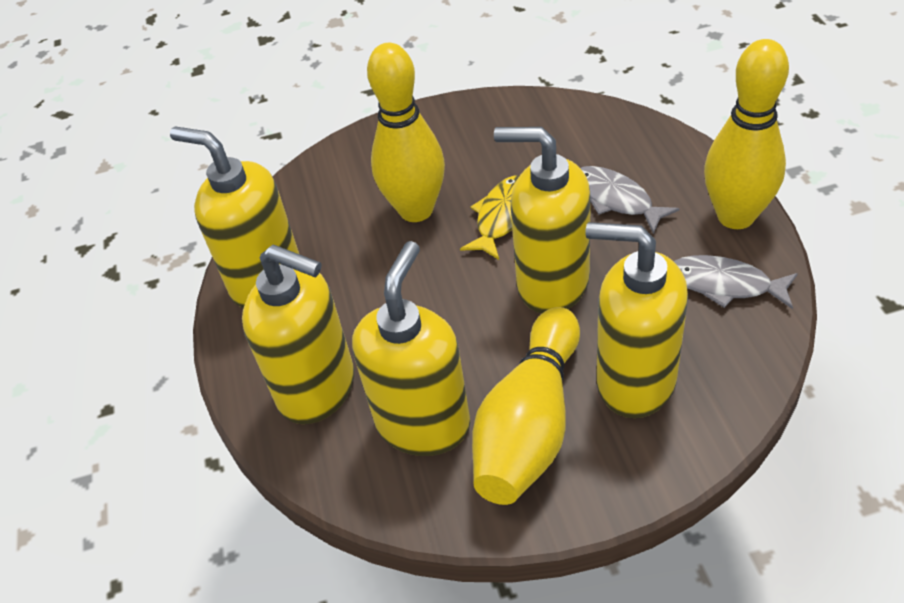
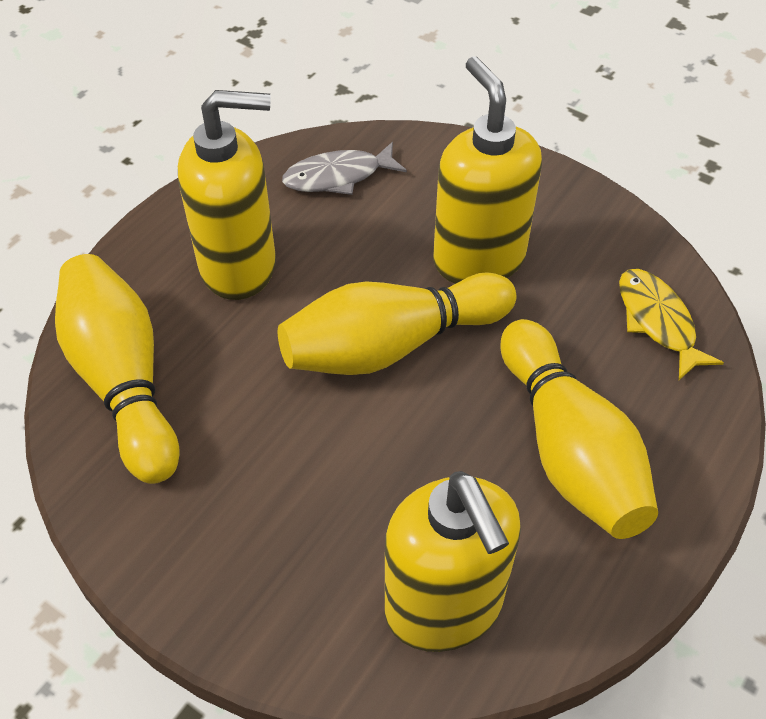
grey fish: [580,166,680,234] [673,255,798,309] = 2 -> [282,142,407,195] = 1
yellow soap dispenser: [170,126,299,308] [242,245,354,424] [352,241,470,456] [494,127,591,314] [585,222,688,418] = 5 -> [178,90,276,300] [385,471,521,652] [433,56,542,284] = 3

